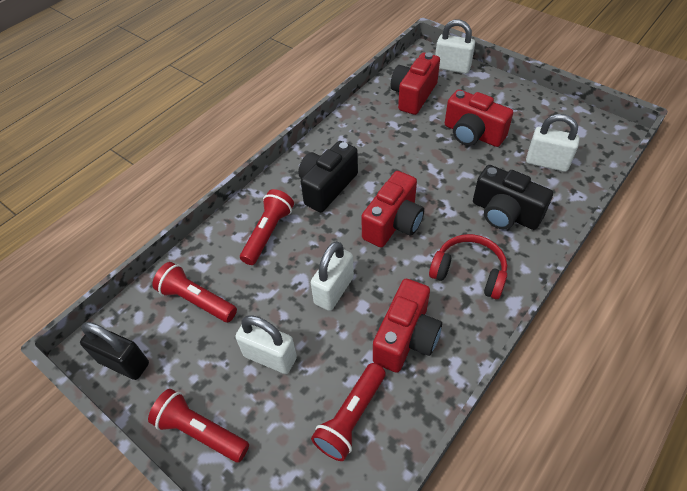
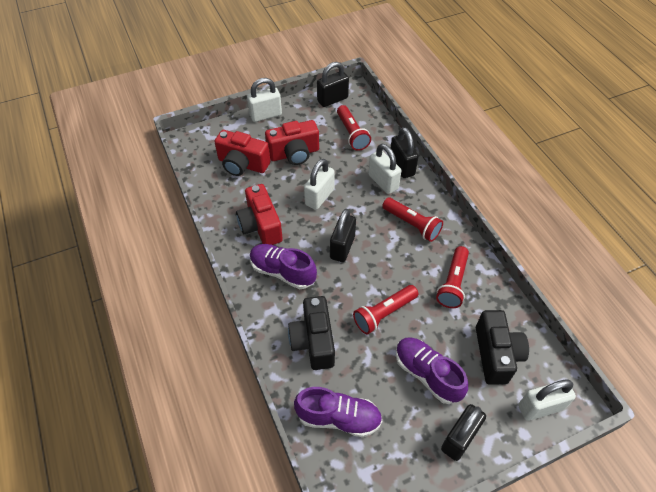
black padlock: [80,322,149,380] = 1 -> [317,62,349,107] [330,209,356,262] [391,127,419,178] [441,404,486,461] = 4
purple shoe: none = 0 -> [250,244,317,289] [294,387,382,437] [396,337,468,404] = 3
red camera: [361,171,424,247] [373,279,442,373] [391,52,440,115] [445,89,513,147] = 4 -> [214,130,270,176] [236,184,283,245] [265,120,319,165] = 3
red headphones: [429,234,507,299] = 1 -> none = 0

